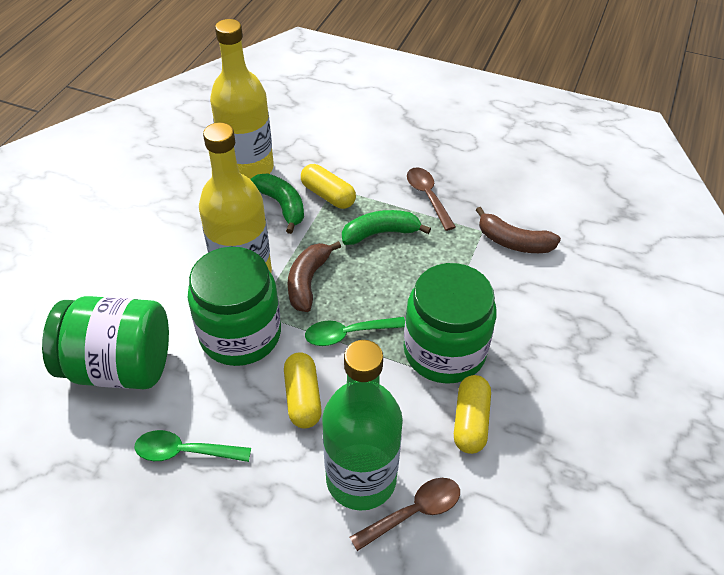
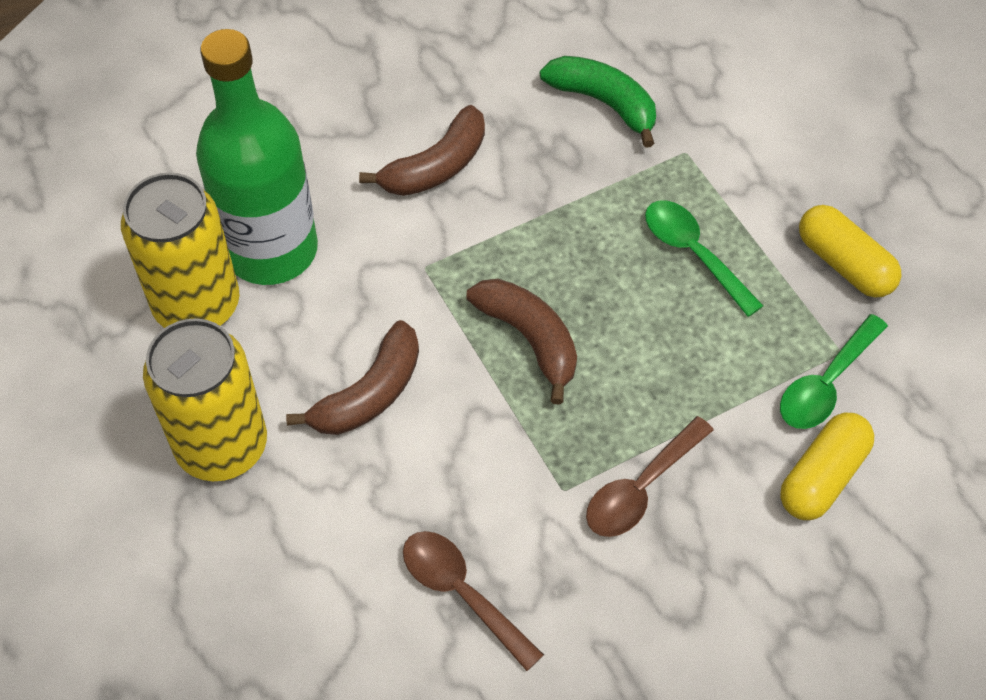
brown banana: [287,241,341,312] [476,207,561,253] = 2 -> [286,320,419,435] [359,105,485,196] [466,279,577,405] = 3
green banana: [250,173,304,234] [342,210,431,245] = 2 -> [540,56,656,148] = 1
green jar: [42,296,169,389] [188,247,281,366] [403,263,497,384] = 3 -> none = 0
yellow bottle: [199,122,272,273] [210,19,274,179] = 2 -> none = 0
yellow can: none = 0 -> [121,173,239,328] [143,318,267,481] = 2
yellow capsule: [284,352,322,428] [301,164,356,209] [454,375,491,454] = 3 -> [780,413,874,520] [799,205,901,297] = 2

